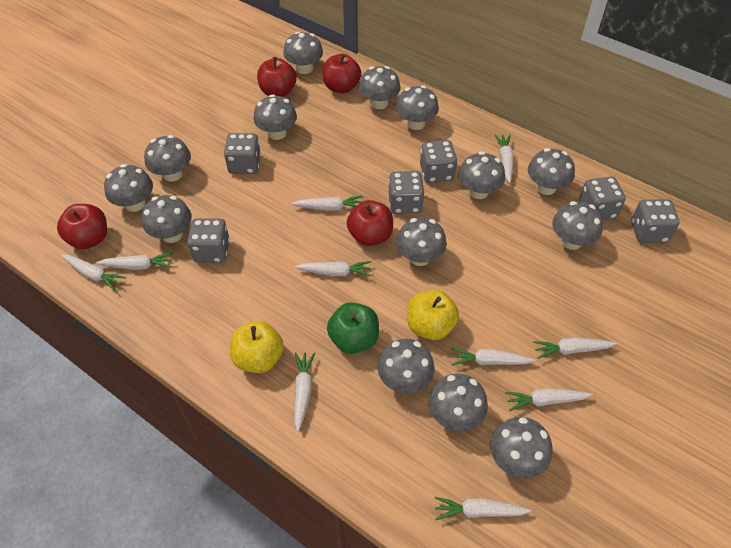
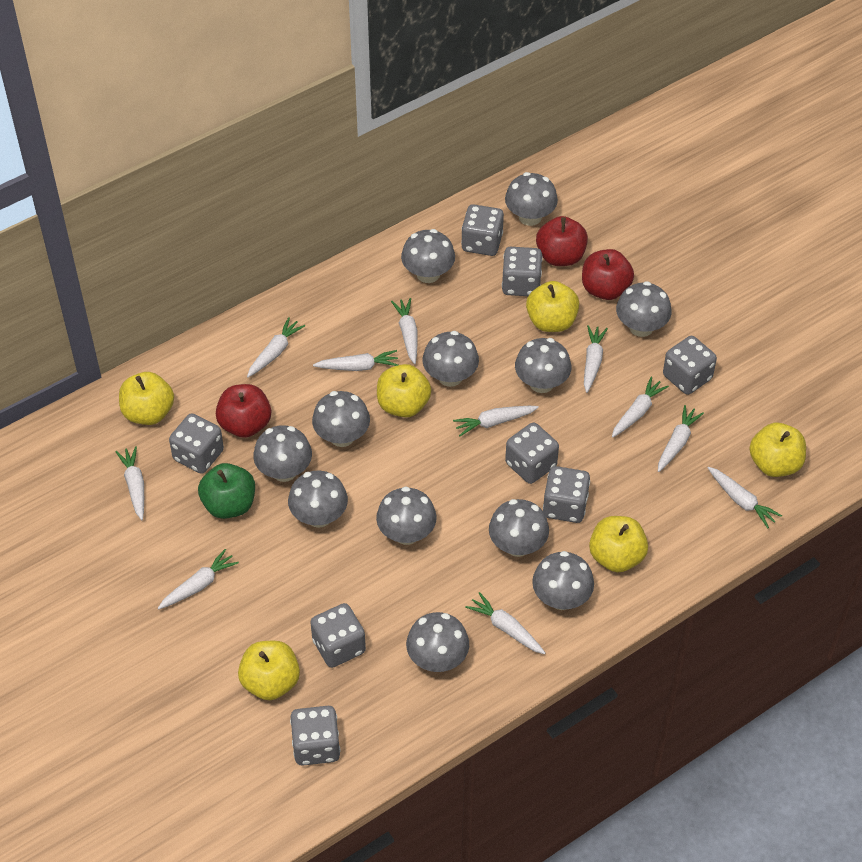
grey dice: [187,218,230,263] [224,133,261,174] [389,171,424,214] [420,140,457,183] [579,176,626,220] [631,199,680,243] = 6 -> [169,413,224,474] [290,706,340,766] [310,603,366,668] [461,204,504,256] [502,247,543,296] [505,422,559,484] [543,466,590,523] [663,336,717,395] = 8
grey mushroom: [104,164,153,212] [142,195,192,243] [144,135,191,182] [254,94,297,140] [283,31,323,74] [359,66,401,109] [377,339,435,393] [396,85,439,130] [396,217,447,266] [429,374,488,431] [458,151,505,199] [490,417,552,479] [528,148,575,195] [552,201,603,250] = 14 -> [253,425,312,482] [288,471,348,528] [312,391,370,447] [376,486,437,545] [401,229,455,283] [406,612,469,672] [422,331,479,387] [489,499,549,557] [505,172,558,226] [515,338,571,393] [532,551,594,610] [616,281,672,337] = 12
red apple: [57,204,107,249] [257,57,297,97] [322,54,361,94] [347,200,393,246] = 4 -> [216,384,271,438] [536,216,588,266] [582,249,634,300] = 3
white carrot: [61,255,126,291] [96,253,173,270] [292,196,363,211] [294,352,315,432] [295,261,371,276] [435,497,531,520] [451,348,535,366] [495,135,514,183] [505,388,593,411] [533,338,617,359] = 10 -> [115,446,144,520] [158,549,239,610] [247,317,305,377] [313,350,398,371] [391,298,417,364] [453,406,539,436] [465,592,545,654] [584,325,608,393] [612,377,669,438] [658,405,704,472] [708,467,782,528] = 11
yellow apple: [230,321,284,373] [407,290,459,340] = 2 -> [119,372,174,425] [238,641,300,700] [377,364,431,418] [526,281,579,332] [589,516,648,572] [749,423,806,477] = 6

